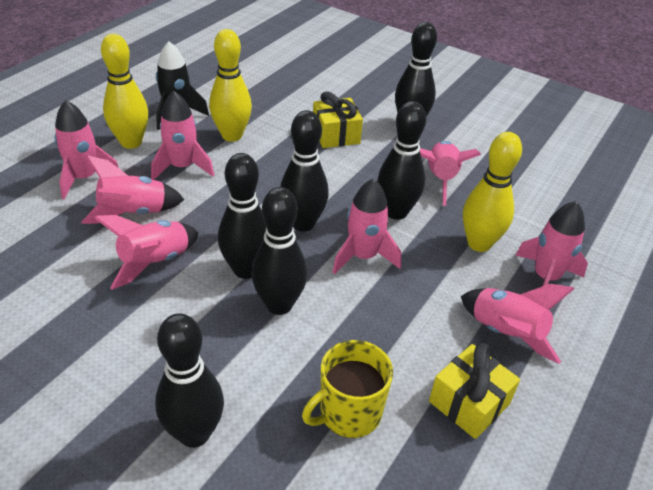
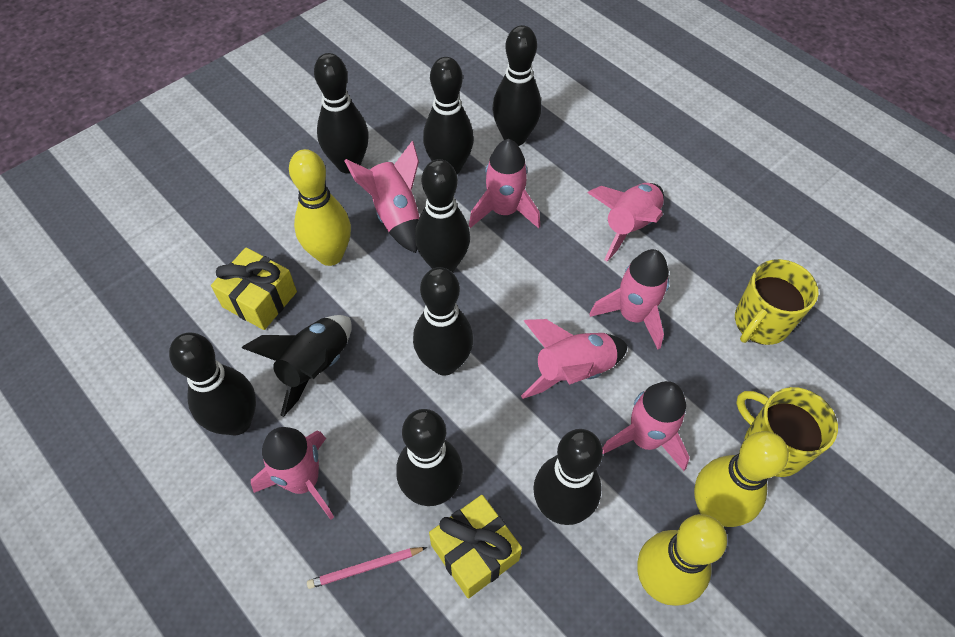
black bowling pin: [155,313,224,448] [218,153,267,279] [252,187,307,315] [280,110,329,231] [377,101,426,220] [395,22,437,117] = 6 -> [169,332,256,435] [314,53,369,174] [396,409,463,506] [413,267,473,375] [415,159,470,272] [423,57,474,174] [492,25,542,146] [533,429,603,525] = 8
pink pencil: none = 0 -> [307,547,427,589] = 1
pink rocket: [54,100,119,199] [81,155,184,224] [94,215,198,290] [151,91,214,180] [332,179,401,274] [420,141,481,206] [461,284,575,364] [515,201,588,286] = 8 -> [251,427,334,520] [344,141,420,253] [469,139,540,228] [521,319,628,399] [587,183,664,261] [590,249,669,349] [602,381,690,471] = 7
yellow mug: [302,340,393,438] = 1 -> [735,259,818,345] [736,387,838,477] = 2

